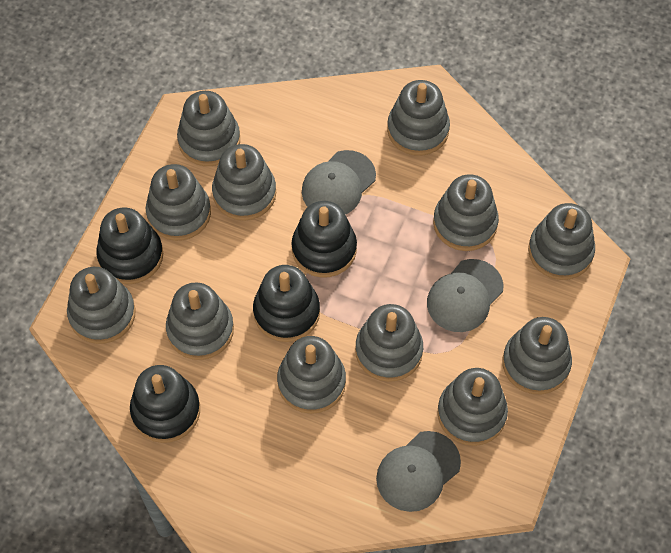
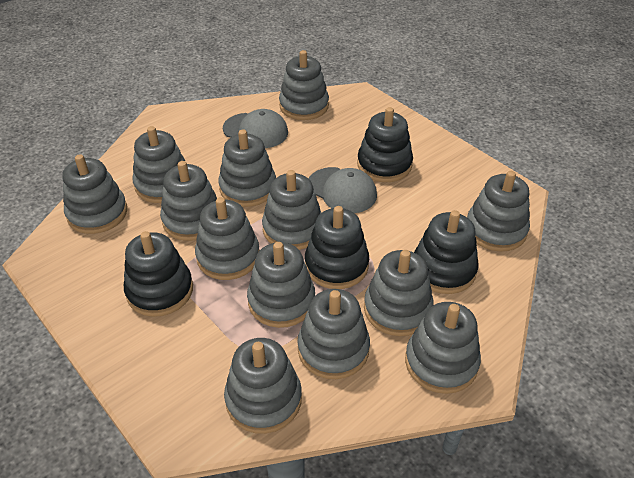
grey cap: [302,150,376,215] [376,431,461,512] [427,259,503,332] = 3 -> [223,109,288,148] [309,167,377,213] = 2
grey stacking toy: [67,267,135,344] [146,164,211,241] [166,282,234,360] [177,91,240,166] [212,144,276,221] [277,336,346,414] [355,304,423,382] [387,80,450,156] [433,175,499,251] [437,368,508,446] [502,317,572,394] [528,203,595,280] = 12 -> [62,154,127,234] [132,126,185,203] [160,161,217,241] [195,197,260,280] [218,130,276,207] [224,338,302,434] [247,242,315,328] [262,170,322,250] [279,50,329,120] [297,289,370,379] [364,250,434,336] [405,302,481,394] [467,171,530,251] = 13

